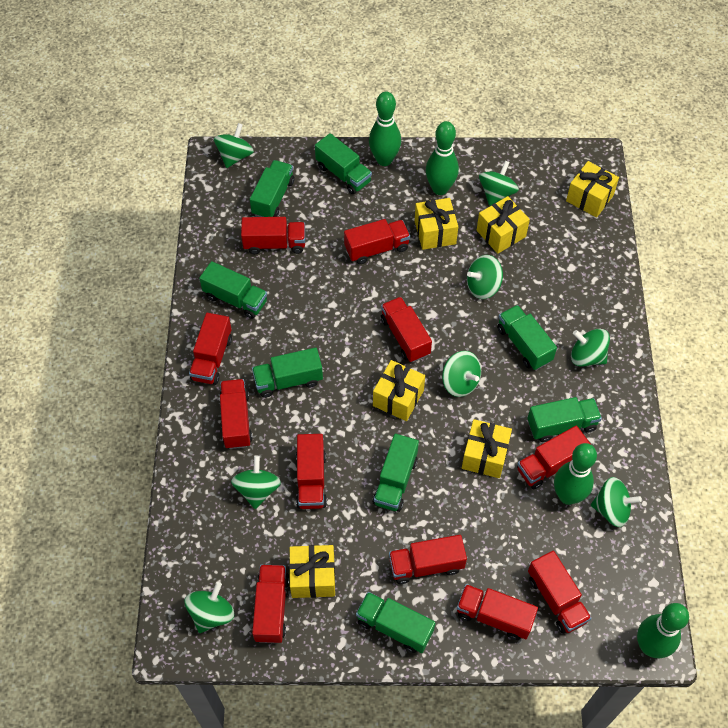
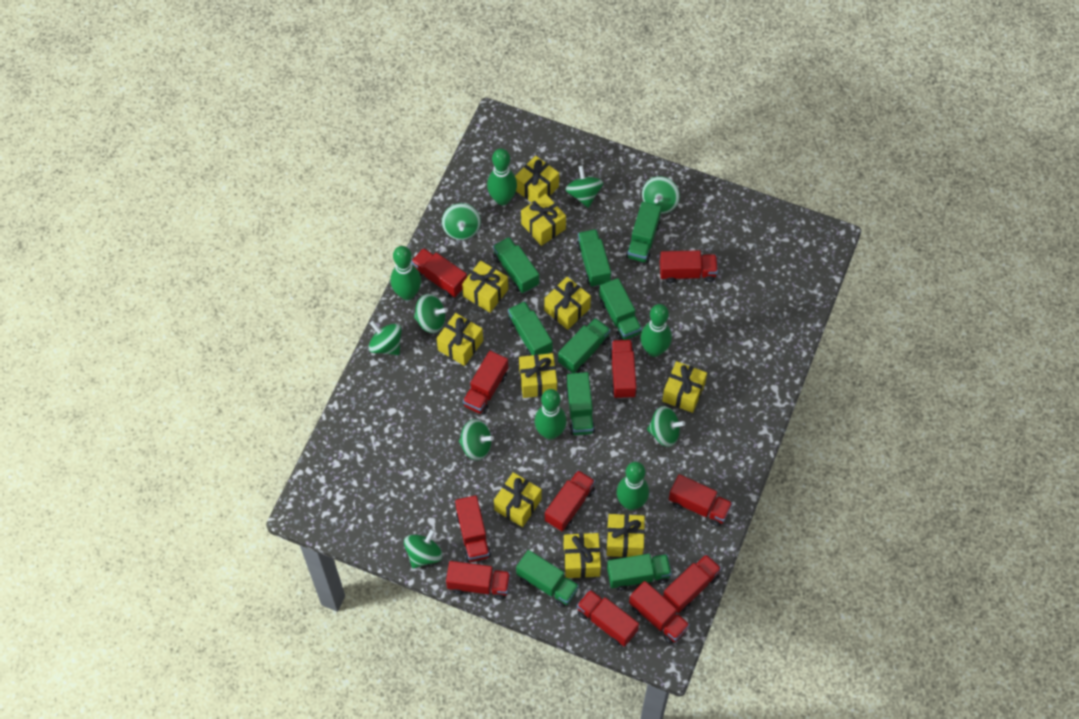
green bowling pin: [369,92,401,166] [426,121,459,195] [554,443,597,505] [637,603,689,658] = 4 -> [390,246,421,300] [487,148,517,205] [535,389,567,440] [617,462,649,510] [640,304,672,357] = 5
green truck: [199,261,267,319] [250,160,294,217] [252,348,323,398] [315,133,372,194] [356,592,435,653] [373,434,419,512] [497,305,557,370] [527,397,602,442] = 8 -> [493,237,539,293] [508,301,553,356] [516,550,579,607] [558,318,611,373] [565,372,595,435] [576,229,611,287] [599,278,642,340] [607,554,672,591] [626,202,661,263] = 9
yellow gift: [289,545,335,598] [373,360,425,421] [415,198,458,250] [462,419,512,478] [477,196,530,254] [566,161,619,218] = 6 -> [437,313,483,366] [462,261,508,313] [494,472,542,527] [515,156,559,203] [519,353,557,398] [521,194,566,246] [544,277,591,330] [564,533,601,578] [607,514,645,557] [662,361,707,413] = 10

